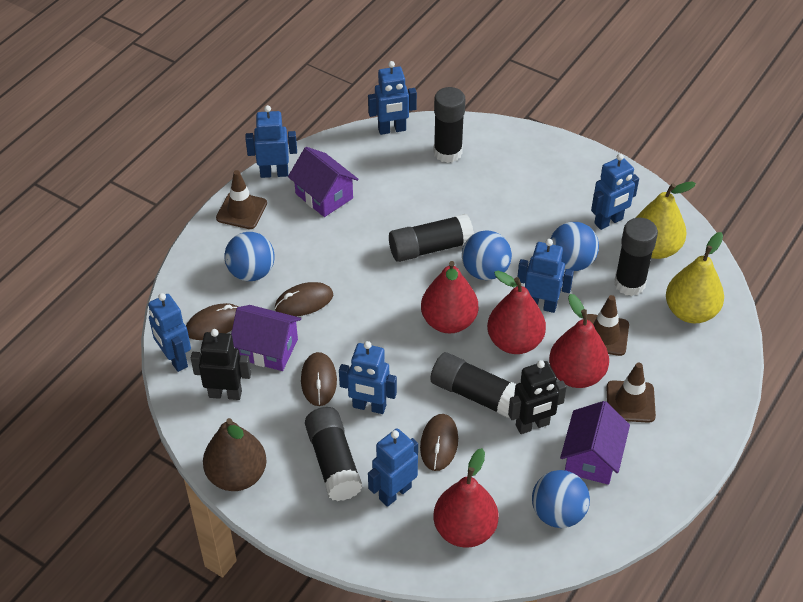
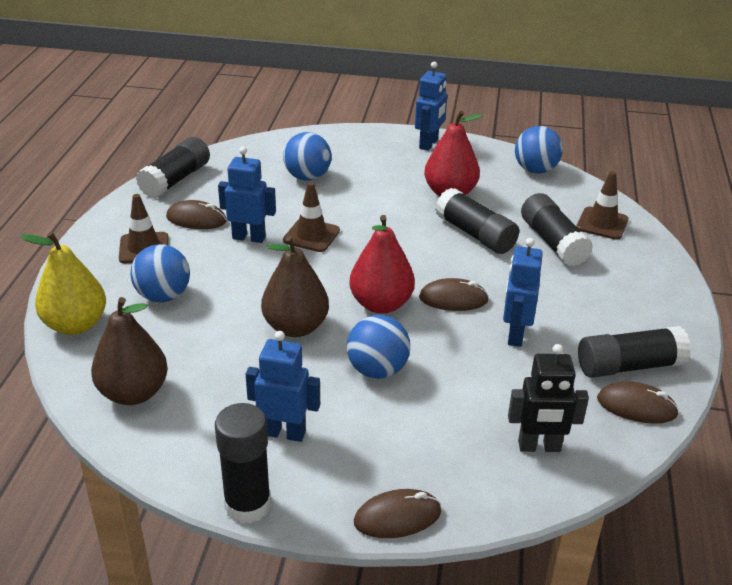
black robot: [191,329,251,400] [508,360,567,434] = 2 -> [508,344,589,452] = 1
blue robot: [148,293,191,372] [245,105,297,178] [339,341,397,414] [368,61,417,135] [368,428,418,507] [518,239,574,313] [591,153,639,230] = 7 -> [218,147,276,243] [246,331,320,442] [415,62,447,151] [503,238,543,347] = 4
brown pear: [203,418,267,491] = 1 -> [91,297,168,405] [261,236,329,337] = 2
purple house: [231,305,301,371] [288,147,358,217] [560,401,630,485] = 3 -> none = 0
red pear: [421,261,478,334] [433,448,498,548] [487,271,546,354] [549,294,609,388] = 4 -> [349,215,415,314] [424,110,483,196] = 2
yellow pear: [636,181,696,259] [666,232,724,323] = 2 -> [20,232,106,335] = 1

